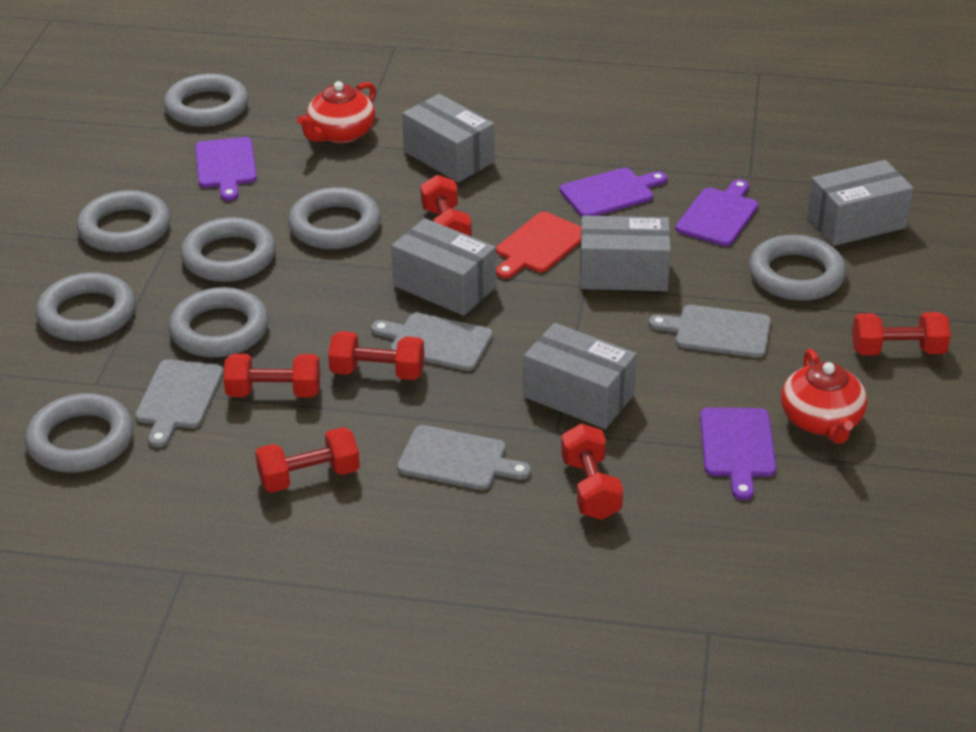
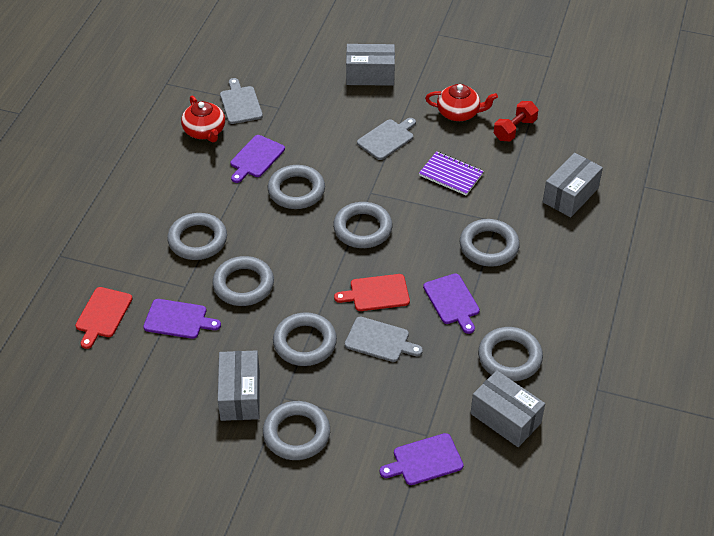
grey box: [391,218,496,316] [402,94,495,182] [523,323,637,429] [580,216,671,291] [807,160,914,246] = 5 -> [218,350,260,421] [346,44,395,86] [471,370,545,447] [543,153,603,217] = 4
grey cutting board: [135,359,224,447] [371,313,493,371] [397,425,531,490] [649,305,771,358] = 4 -> [220,78,263,124] [345,317,423,362] [357,118,416,160] = 3
purple notebook: none = 0 -> [419,151,484,195] = 1
red cutting board: [496,212,581,279] = 1 -> [75,287,133,349] [334,274,410,311] = 2
red dumbbell: [223,354,320,397] [255,427,360,493] [328,331,424,380] [420,175,472,237] [561,423,623,520] [852,312,951,355] = 6 -> [494,101,538,141] = 1

